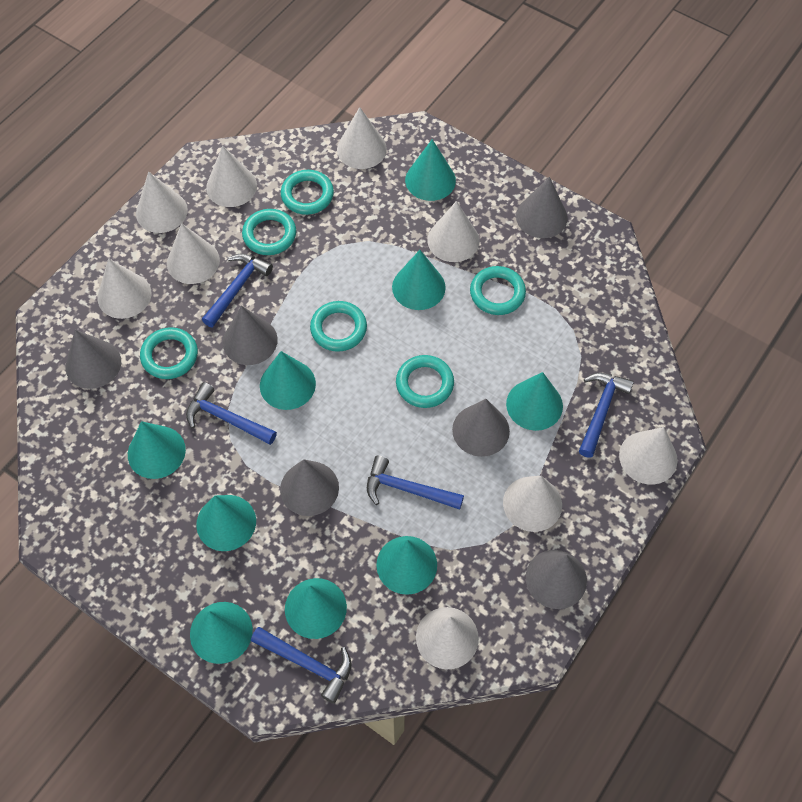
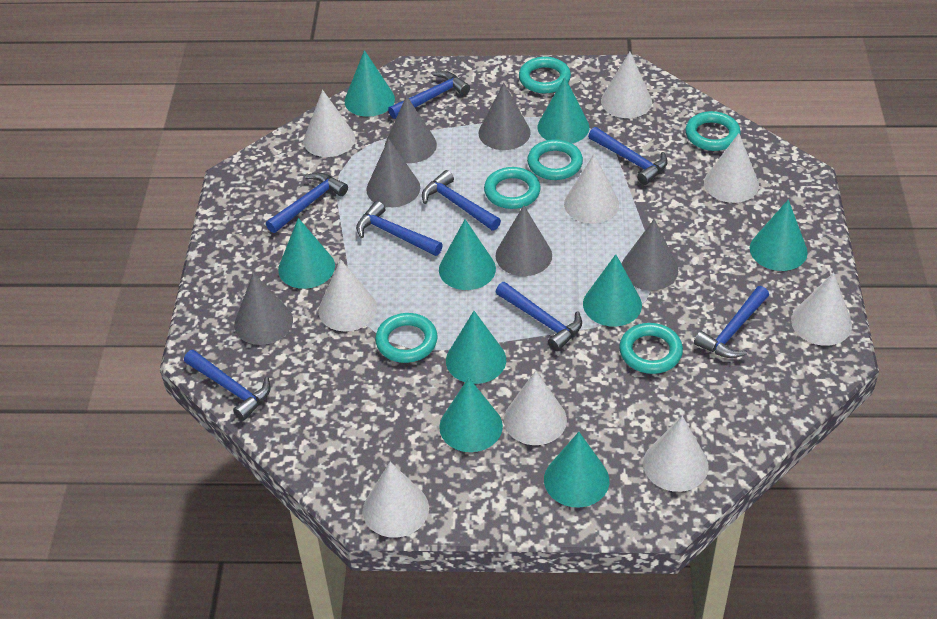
blue hammer: [186,382,277,445] [202,253,273,327] [251,627,352,704] [367,455,464,510] [579,373,634,458] = 5 -> [184,350,271,421] [266,172,348,233] [356,201,443,256] [388,71,470,119] [422,170,501,231] [496,282,582,351] [588,127,668,185] [694,286,769,358] = 8

